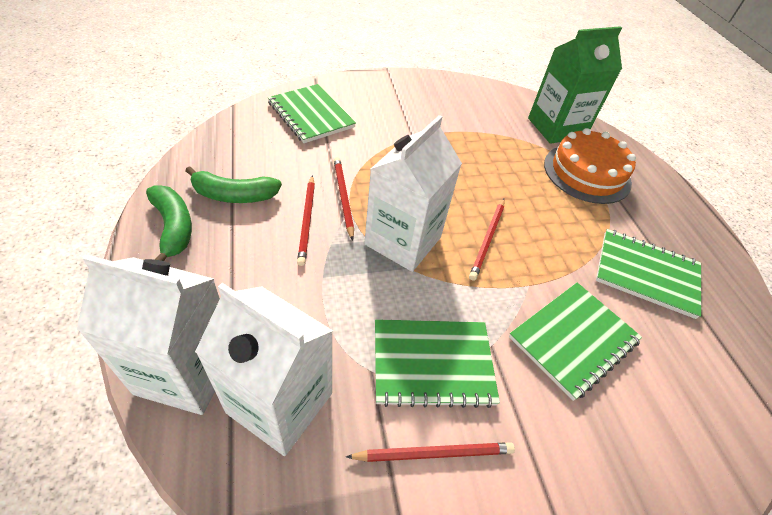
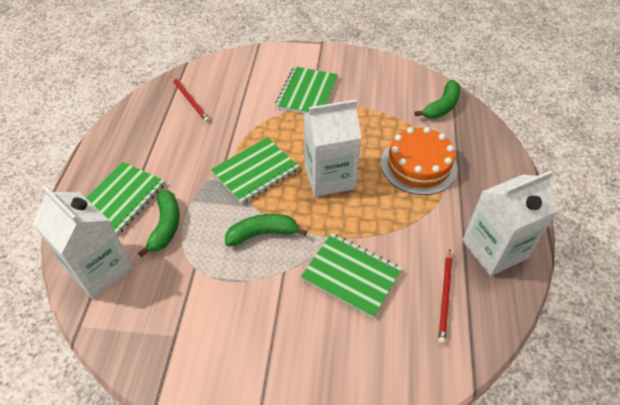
green banana: [146,185,192,261] [186,166,282,203] = 2 -> [138,190,180,257] [225,214,307,246] [414,80,461,119] = 3
green carton: [528,26,622,144] = 1 -> none = 0
red pencil: [297,175,315,266] [334,157,354,241] [346,442,515,462] [469,199,504,281] = 4 -> [172,76,210,122] [438,249,452,344] = 2

